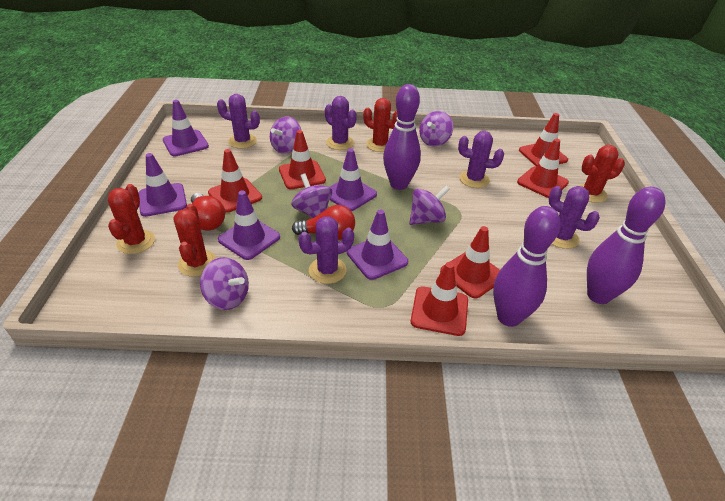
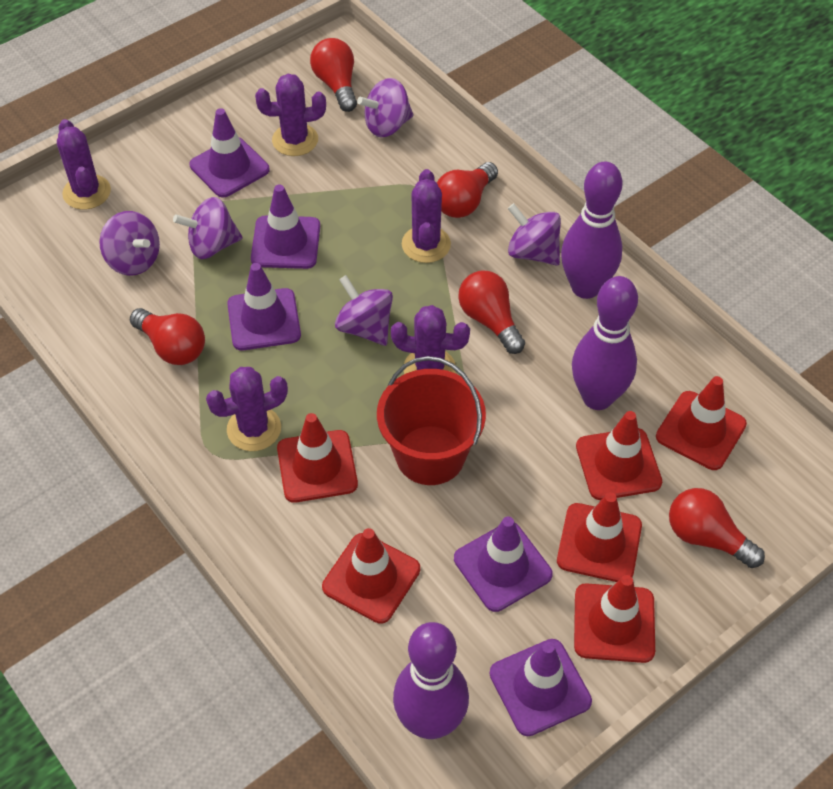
red bucket: none = 0 -> [377,356,486,485] = 1
red cactus: [108,184,155,254] [173,204,217,277] [363,98,398,152] [578,145,625,203] = 4 -> none = 0
red light bulb: [191,193,225,230] [292,205,355,240] = 2 -> [130,308,205,365] [310,38,357,112] [437,162,498,218] [458,270,525,354] [669,488,765,568] = 5

